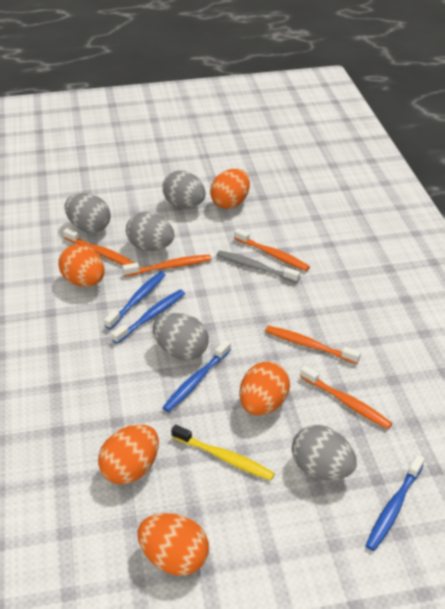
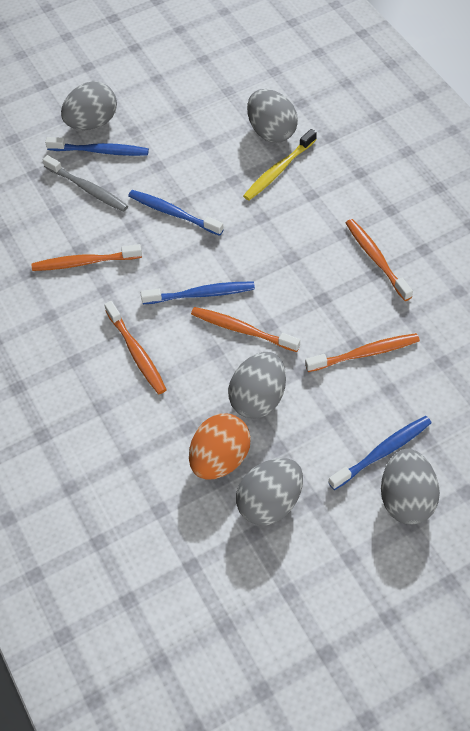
orange egg: [58,244,105,287] [98,424,159,485] [138,513,209,576] [210,169,250,209] [239,361,290,415] = 5 -> [189,414,251,480] = 1

